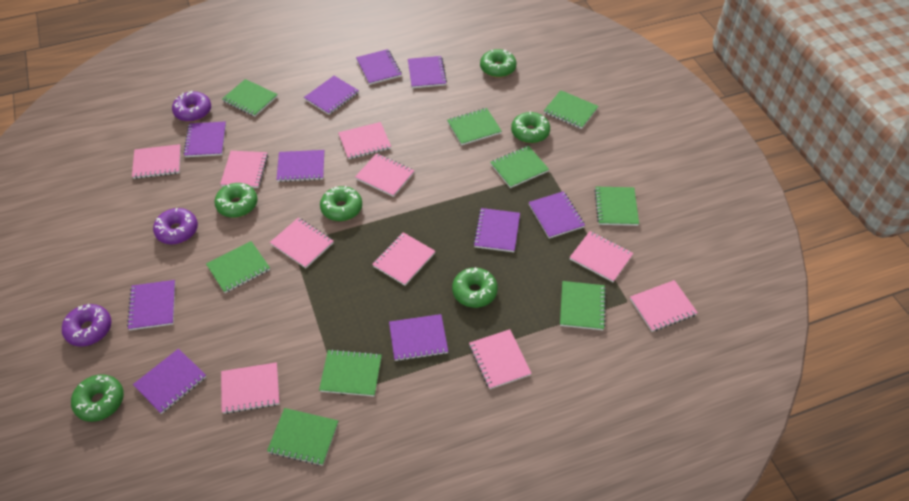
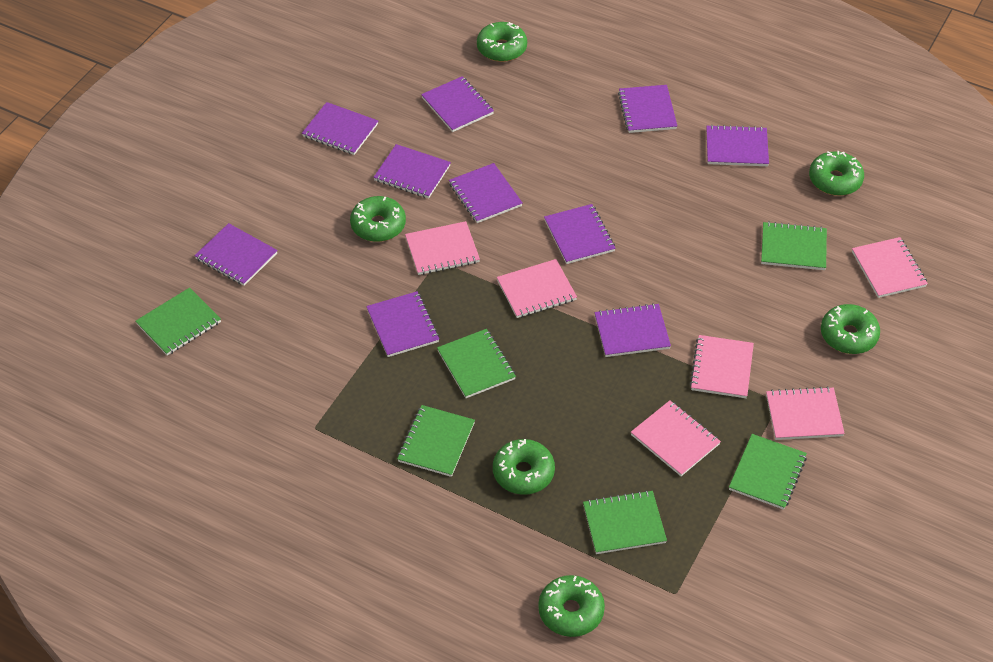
green notebook: [206,241,270,293] [222,79,278,117] [267,408,338,466] [319,349,382,396] [447,108,502,145] [490,146,549,188] [544,90,598,129] [560,281,606,330] [594,187,639,226] = 9 -> [135,287,221,356] [397,405,475,477] [437,329,516,398] [583,490,667,554] [729,434,807,510] [761,222,827,270] = 6
pink notebook: [132,144,181,179] [220,151,268,188] [221,362,280,414] [270,218,334,268] [338,122,391,159] [355,153,414,197] [372,232,435,285] [469,329,532,389] [570,231,633,282] [630,280,698,332] = 10 -> [405,221,480,275] [497,259,577,318] [631,400,721,476] [690,335,754,398] [766,386,845,440] [852,237,928,298] = 6
purple donut: [62,304,111,347] [153,208,198,245] [172,91,211,122] = 3 -> none = 0

